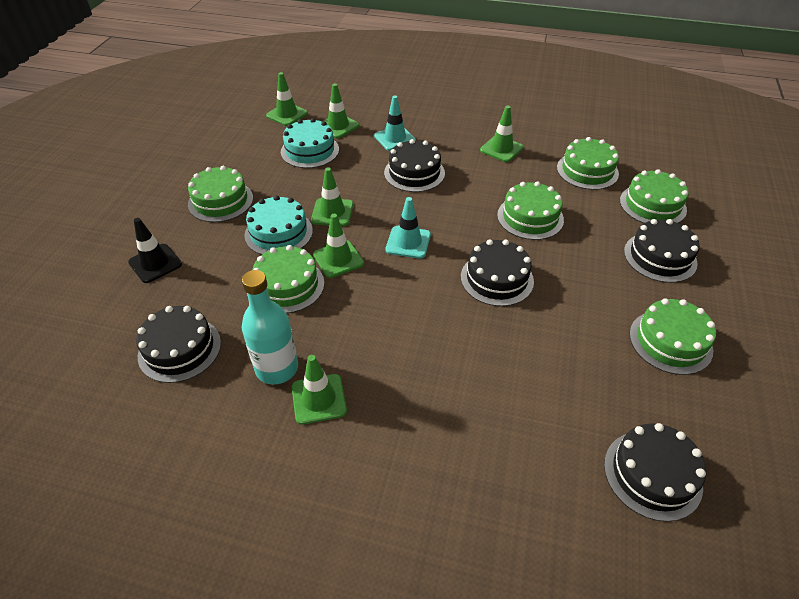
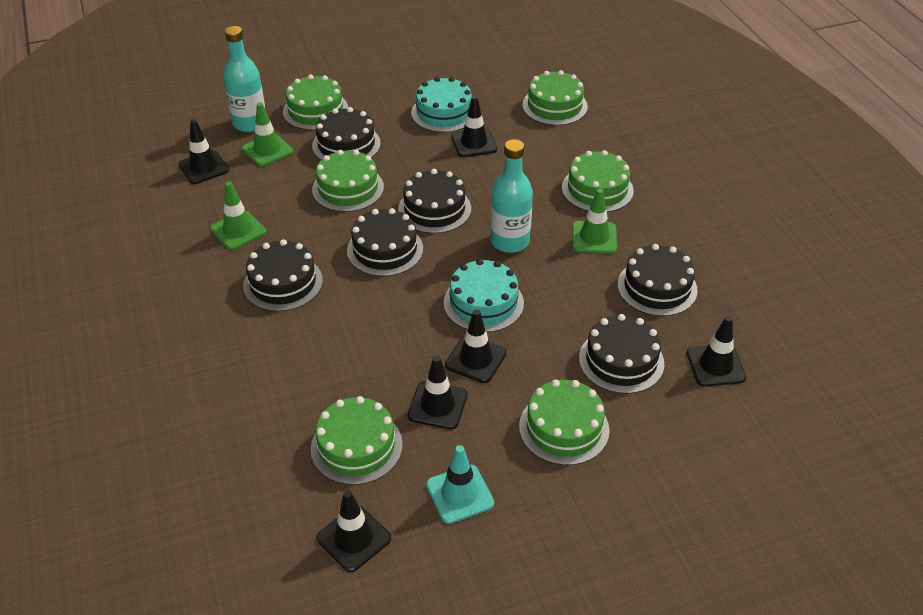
black cake: [136,306,221,383] [384,139,445,192] [461,239,534,306] [604,423,706,522] [624,219,700,283] = 5 -> [243,239,323,311] [312,107,381,160] [347,208,423,276] [398,169,471,233] [579,314,664,394] [618,244,698,316] = 6
black traffic cone: [128,218,182,283] = 1 -> [178,119,229,184] [316,490,391,572] [408,356,468,429] [445,309,507,383] [451,96,497,157] [687,316,746,386] = 6
green traffic cone: [266,72,308,126] [292,355,347,425] [311,167,353,226] [313,214,364,278] [322,84,359,138] [480,106,523,162] = 6 -> [210,182,266,250] [242,102,293,167] [572,189,617,254] = 3
turquoise bottle: [242,270,298,385] = 1 -> [223,26,265,132] [490,139,533,253] = 2
turquoise traffic cone: [374,96,416,151] [386,197,431,259] = 2 -> [426,445,494,524] = 1

